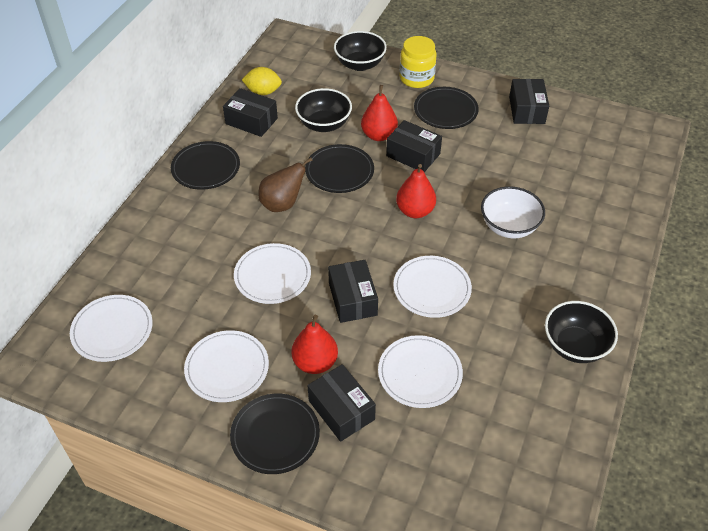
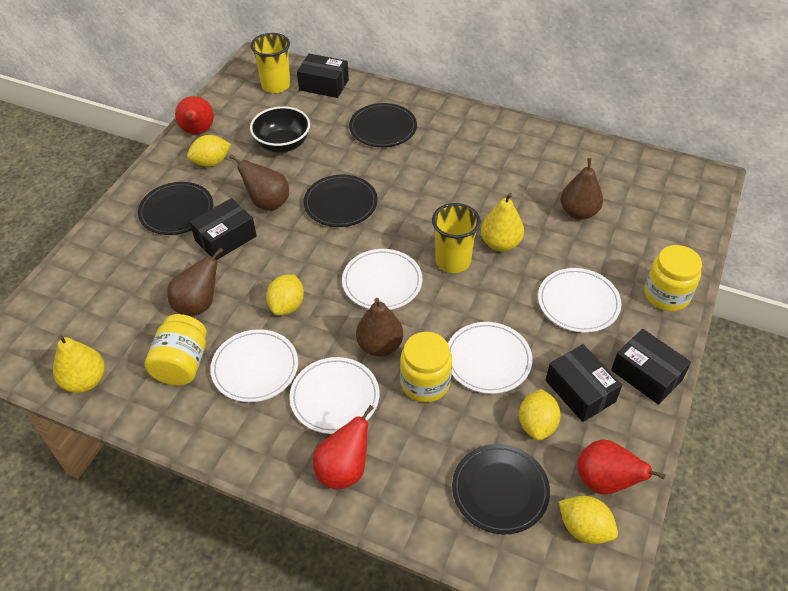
black bowl: [295,88,352,132] [334,31,387,71] [545,301,618,363] = 3 -> [250,106,310,153] = 1
black box: [223,88,278,137] [307,364,376,442] [328,260,378,323] [386,120,442,172] [509,79,549,124] = 5 -> [190,198,256,260] [297,54,349,98] [546,344,622,422] [611,329,691,405] = 4
brown pear: [258,157,313,212] = 1 -> [167,248,224,316] [229,154,289,210] [356,298,403,356] [561,158,603,220] = 4
white bowl: [481,186,545,238] = 1 -> none = 0
yellow cup: none = 0 -> [251,33,290,93] [432,203,480,273] = 2
yellow jar: [400,36,437,88] = 1 -> [145,314,207,386] [400,332,452,402] [645,245,702,311] = 3
yellow lemon: [242,67,282,95] = 1 -> [187,135,231,167] [266,274,304,315] [519,389,561,441] [559,495,618,544] = 4
yellow pear: none = 0 -> [53,334,105,393] [481,193,524,251] = 2

